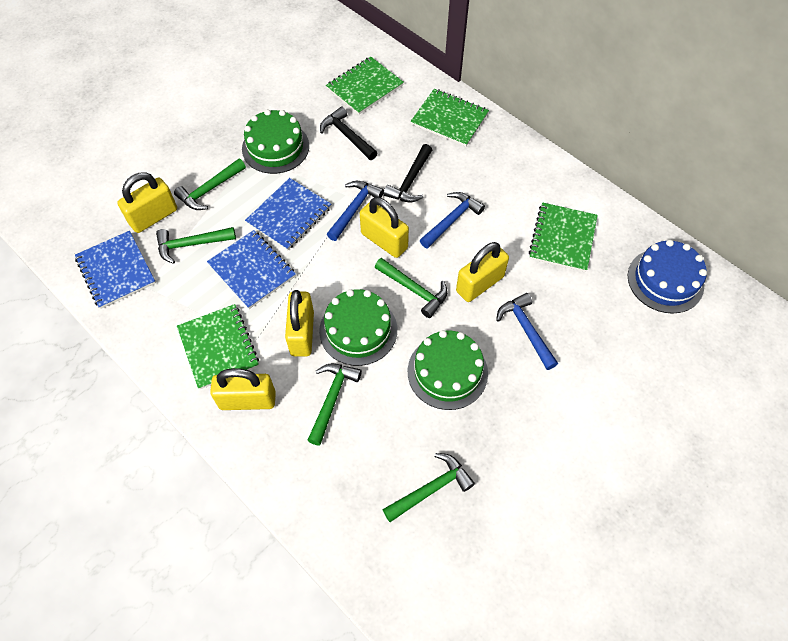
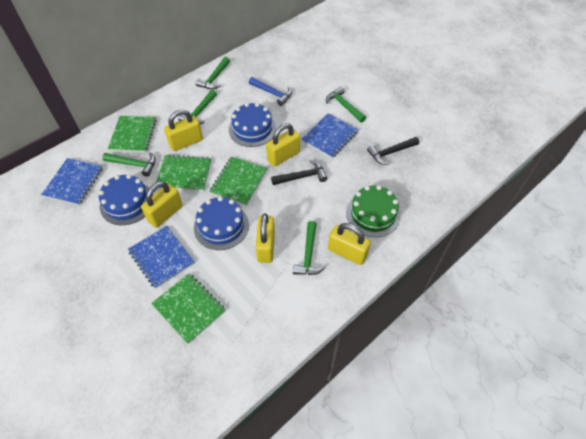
blue cake: [628,240,707,314] = 1 -> [99,174,153,225] [194,196,249,250] [229,103,276,147] = 3
blue hammer: [327,181,384,241] [420,192,485,249] [496,293,558,370] = 3 -> [249,77,292,106] = 1
green cake: [242,109,309,174] [319,289,397,366] [408,330,488,410] = 3 -> [346,185,400,237] = 1

